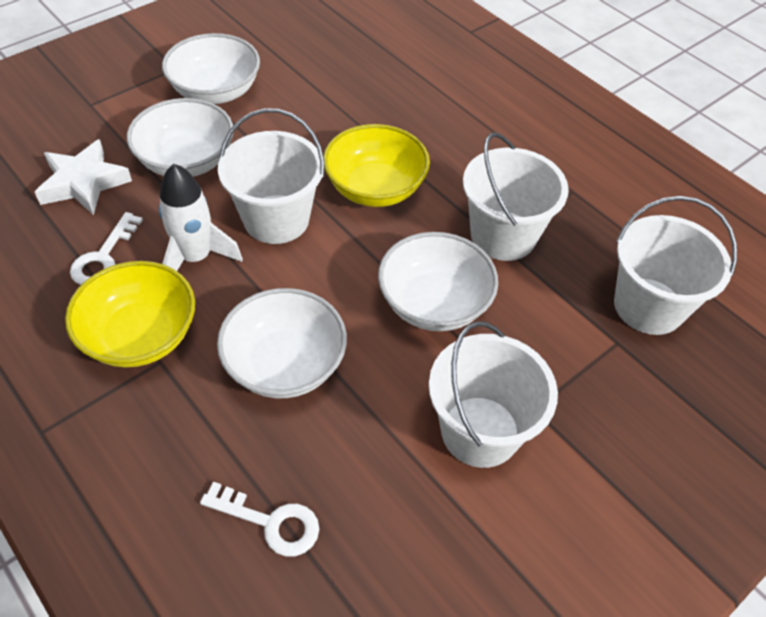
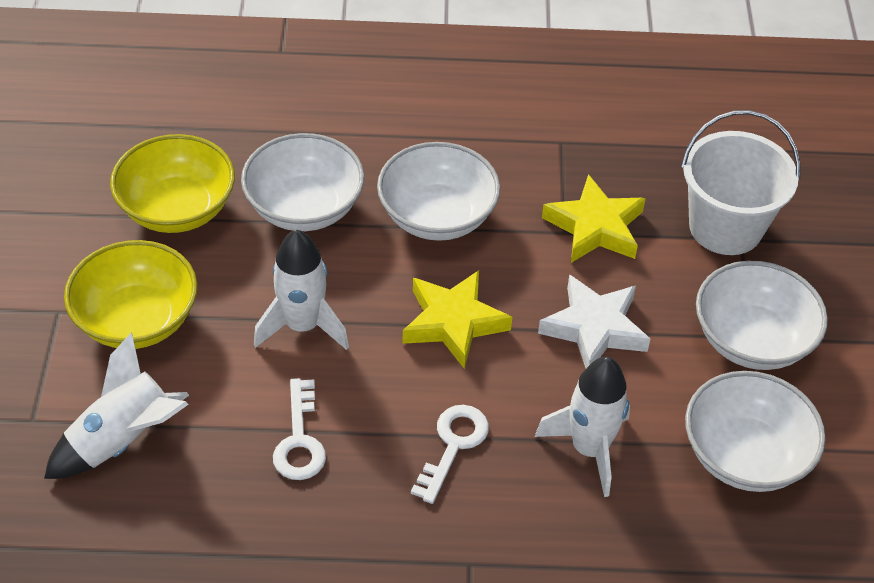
white bucket: [218,109,324,244] [429,321,558,468] [463,132,569,261] [614,196,737,335] = 4 -> [681,110,800,255] = 1
white rocket: [159,163,243,271] = 1 -> [44,332,189,479] [254,230,349,350] [535,357,630,497] = 3
yellow star: none = 0 -> [402,270,512,369] [542,174,646,263] = 2

